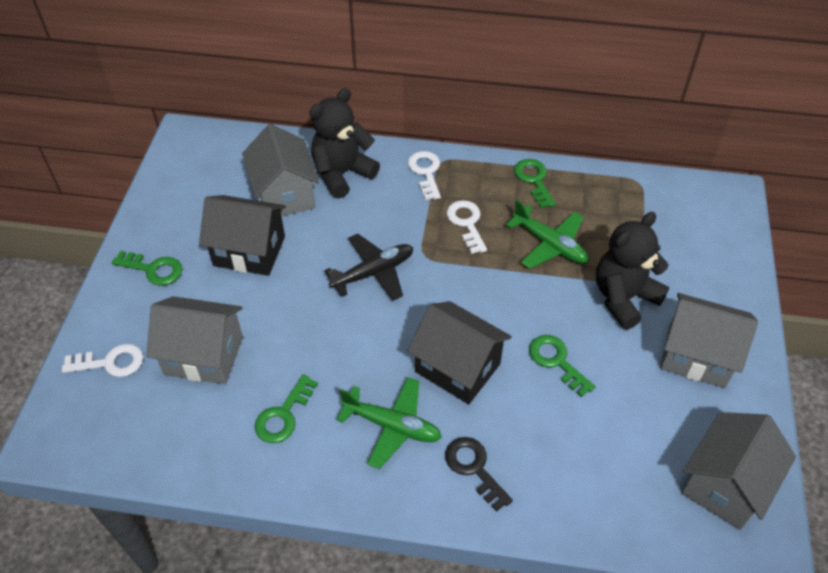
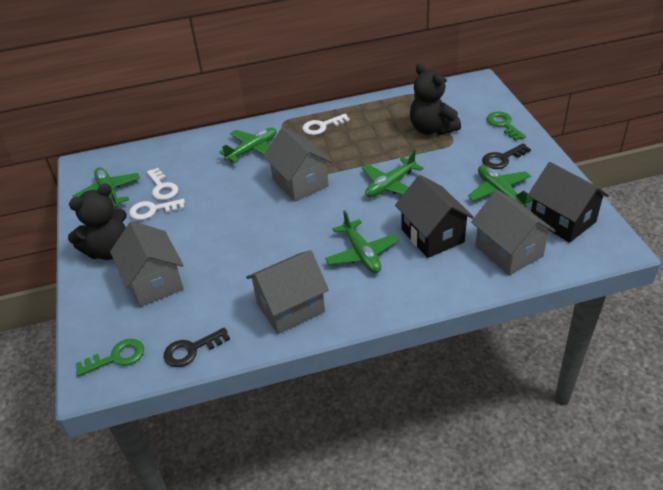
black key: [445,437,513,512] = 1 -> [163,327,230,367] [482,143,531,169] = 2
black plane: [325,234,413,301] = 1 -> none = 0
green key: [112,251,182,286] [254,374,318,443] [514,159,556,208] [529,335,596,397] = 4 -> [75,339,144,377] [487,112,526,141] = 2
green plane: [337,377,442,469] [506,200,589,269] = 2 -> [72,167,140,209] [219,127,276,163] [325,210,399,273] [362,149,423,197] [468,165,533,207] = 5

